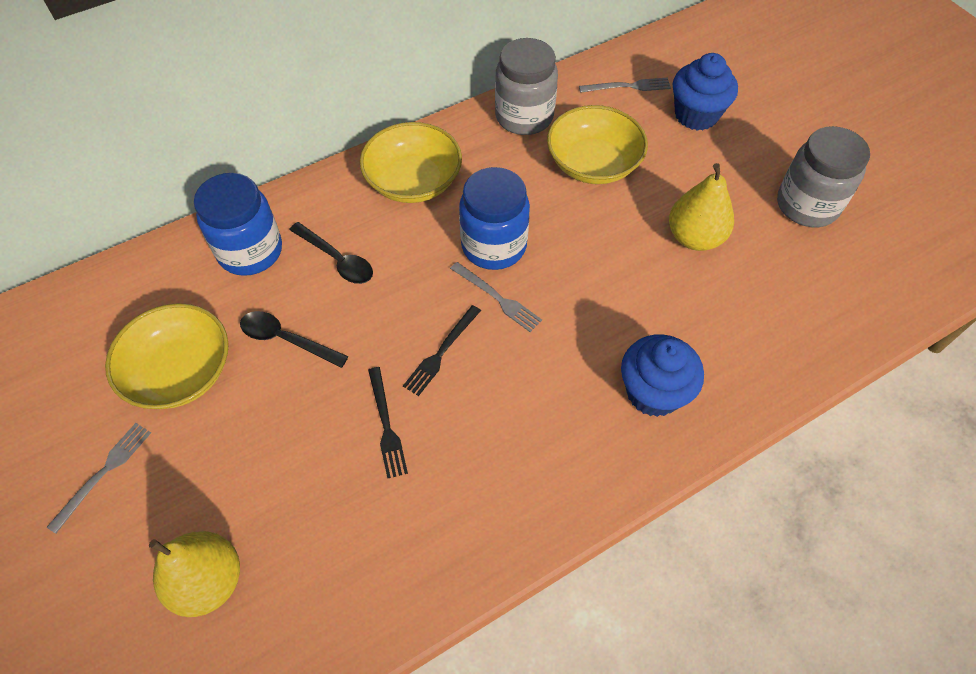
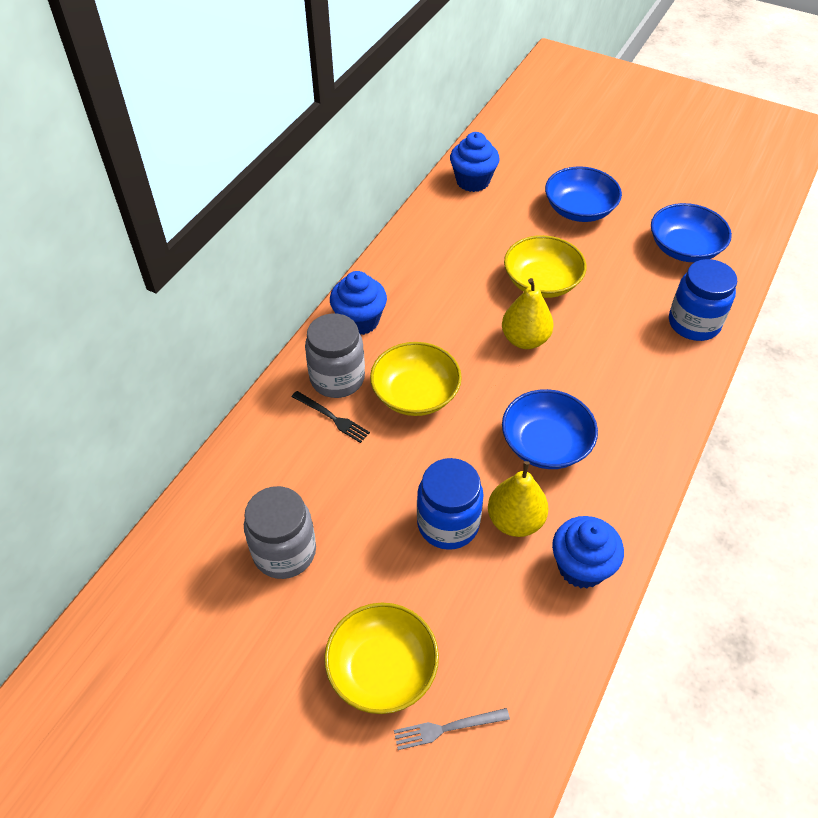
black fork: [368,367,408,478] [403,305,481,396] = 2 -> [292,391,370,443] = 1
black spoon: [240,311,348,368] [289,222,373,284] = 2 -> none = 0
blue bowl: none = 0 -> [502,389,598,469] [545,166,622,222] [651,203,732,262] = 3
blue cupcake: [621,334,704,417] [673,53,738,131] = 2 -> [330,271,387,335] [450,132,499,192] [552,516,624,588] = 3
grey fork: [47,423,151,534] [450,262,542,332] [579,77,671,93] = 3 -> [394,708,510,750] = 1

